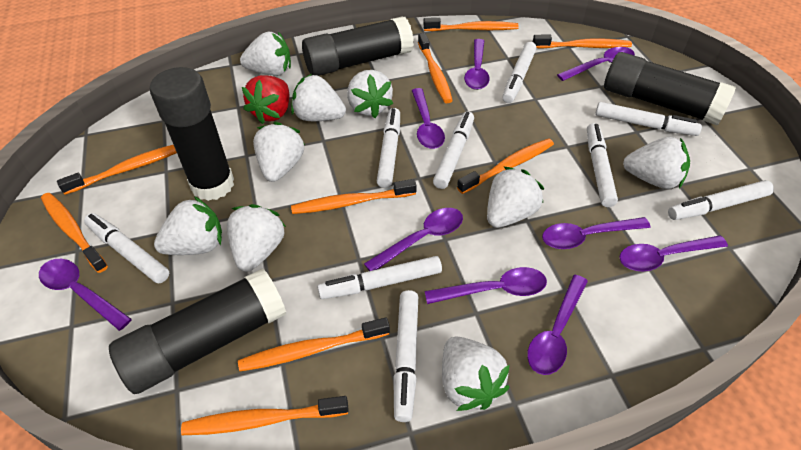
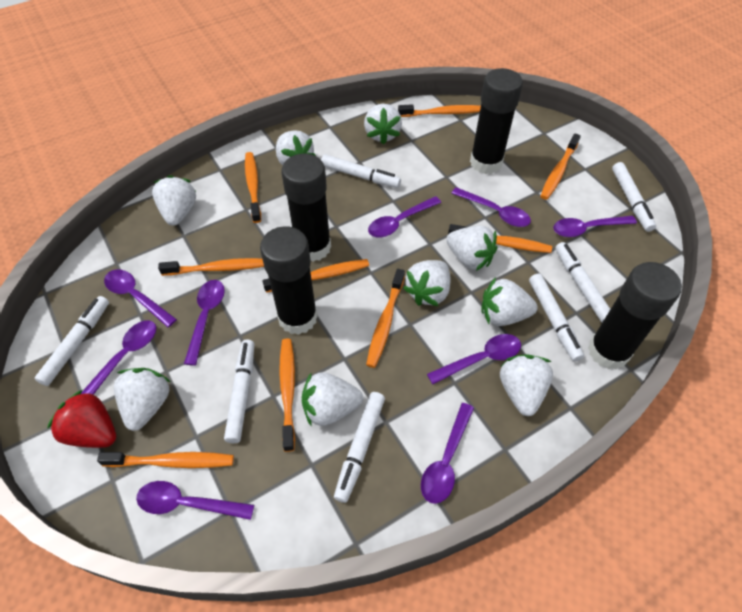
white marker: [84,213,169,283] [317,256,442,299] [377,108,400,188] [393,290,418,422] [433,112,474,189] [502,42,537,103] [587,123,618,207] [595,102,702,136] [668,180,774,220] = 9 -> [35,296,109,386] [224,340,254,443] [321,154,401,188] [334,392,385,503] [529,274,584,361] [555,242,610,322] [612,162,656,232] = 7

